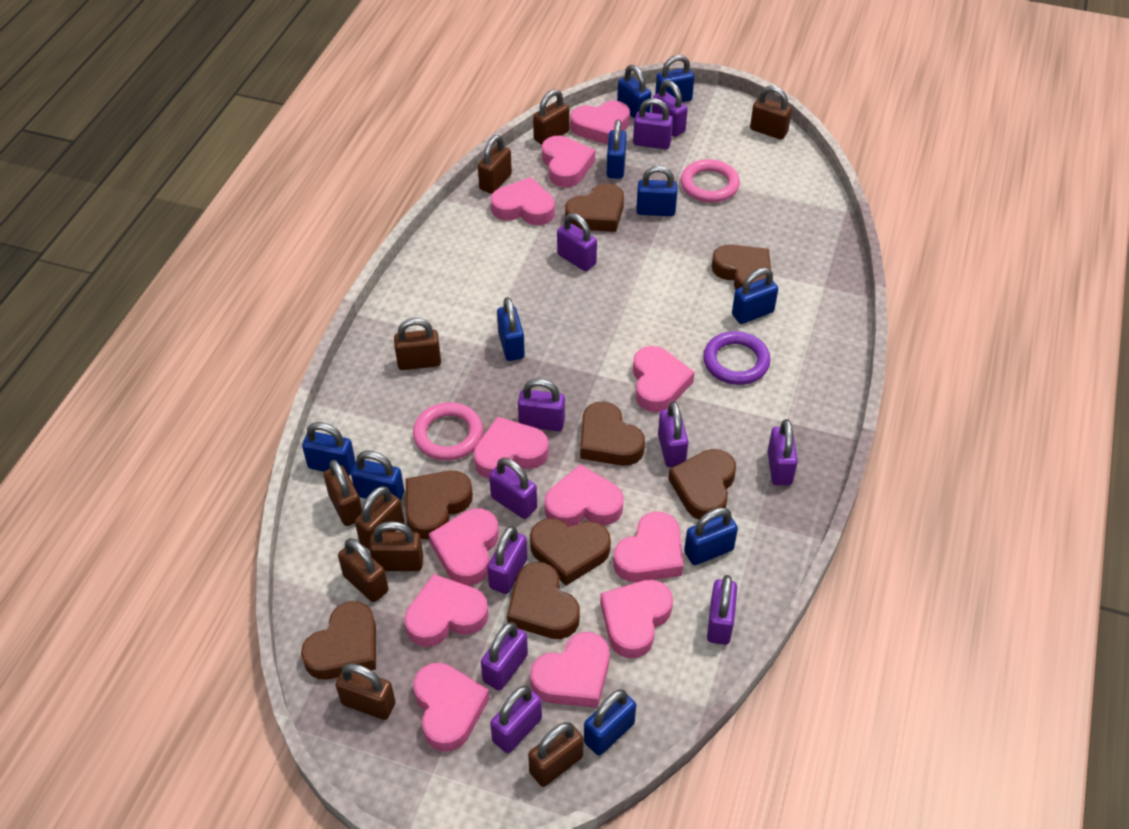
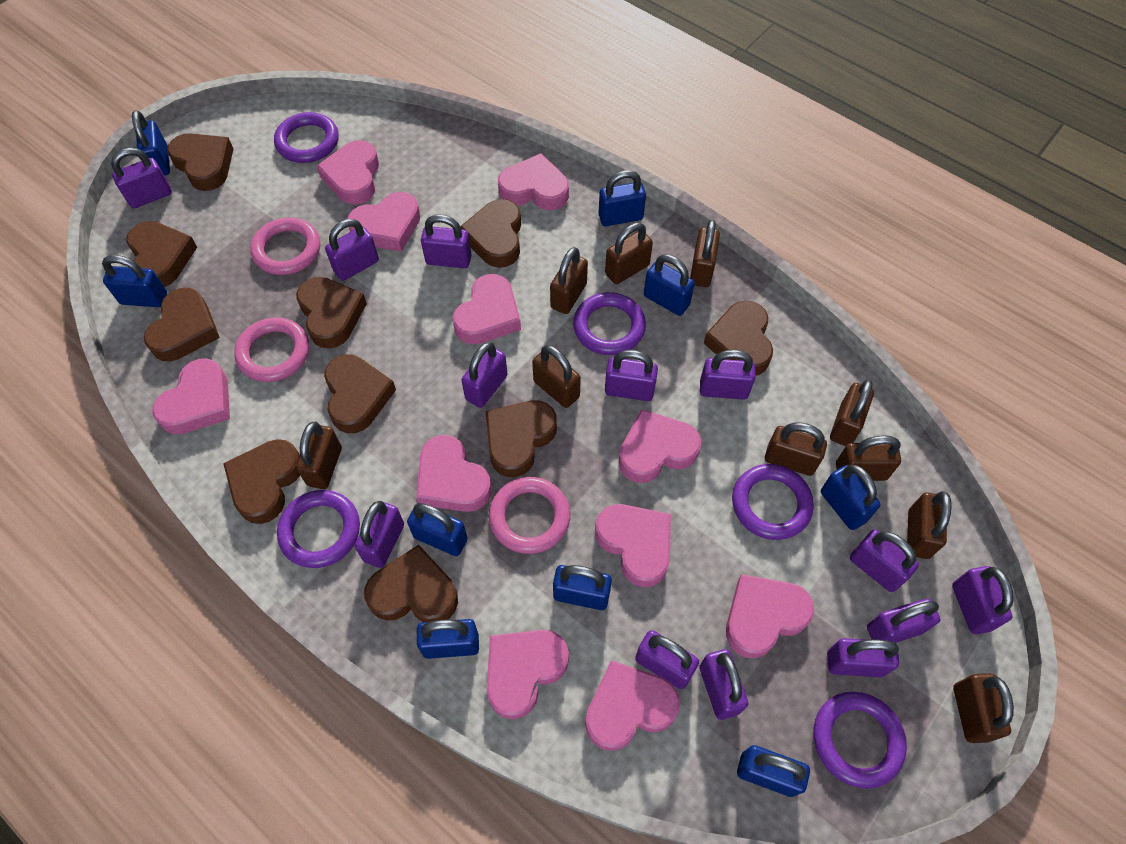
blue padlock: [302,422,356,476] [351,451,404,500] [497,297,525,361] [584,689,636,755] [607,120,627,179] [617,65,651,119] [636,166,678,216] [655,55,694,102] [684,508,738,565] [732,268,778,324] = 10 -> [102,255,167,307] [132,110,170,176] [407,503,468,556] [417,619,479,659] [553,565,612,610] [598,170,646,226] [644,254,695,316] [737,745,810,797] [821,464,881,530] = 9
brown heart: [301,601,376,679] [406,471,473,540] [507,562,580,639] [530,518,611,586] [565,183,624,232] [580,401,645,466] [668,449,736,520] [712,244,771,290] = 8 -> [126,221,197,287] [144,288,220,361] [167,133,233,191] [223,439,300,524] [296,277,367,349] [324,355,396,433] [364,545,458,622] [460,199,521,268] [486,400,557,477] [704,300,773,376] = 10
pink heart: [405,574,488,647] [413,663,490,752] [429,508,499,586] [474,417,549,479] [491,177,555,225] [530,632,610,708] [542,136,595,187] [544,464,624,527] [570,101,630,145] [600,580,673,658] [613,511,683,582] [633,346,695,412] = 12 -> [152,358,230,434] [316,140,379,205] [348,192,420,252] [416,435,492,512] [452,274,521,344] [487,630,569,719] [498,153,569,210] [585,660,680,751] [595,504,671,587] [618,409,701,483] [726,574,814,659] = 11
pink ring: [413,402,483,461] [680,159,740,203] = 2 -> [234,317,309,382] [250,218,320,275] [489,477,570,554] = 3
purple padlock: [481,622,528,691] [487,526,527,594] [489,457,537,519] [490,686,542,753] [518,379,565,431] [557,213,597,271] [633,98,673,150] [652,80,688,137] [658,401,689,467] [707,575,737,645] [768,419,798,485] = 11 -> [111,148,172,209] [325,219,379,281] [354,501,404,568] [421,214,471,268] [461,342,508,408] [605,350,658,401] [635,630,699,689] [699,649,748,720] [700,350,756,400] [827,638,899,677] [850,529,919,592] [867,599,941,643] [952,566,1014,634] = 13
purple ring: [703,331,771,385] = 1 -> [274,112,339,163] [277,490,360,568] [573,292,646,355] [732,464,814,540] [813,692,907,788] = 5

